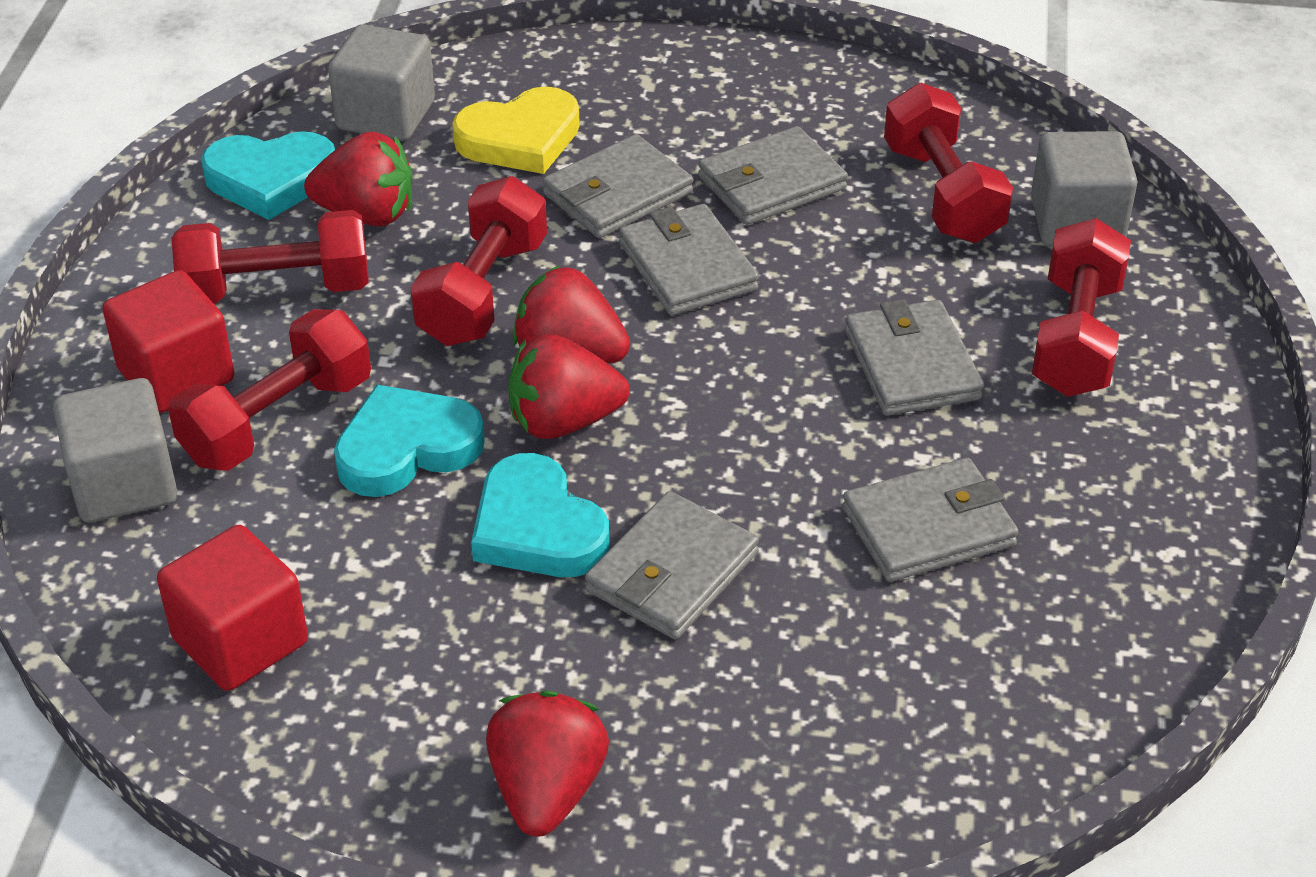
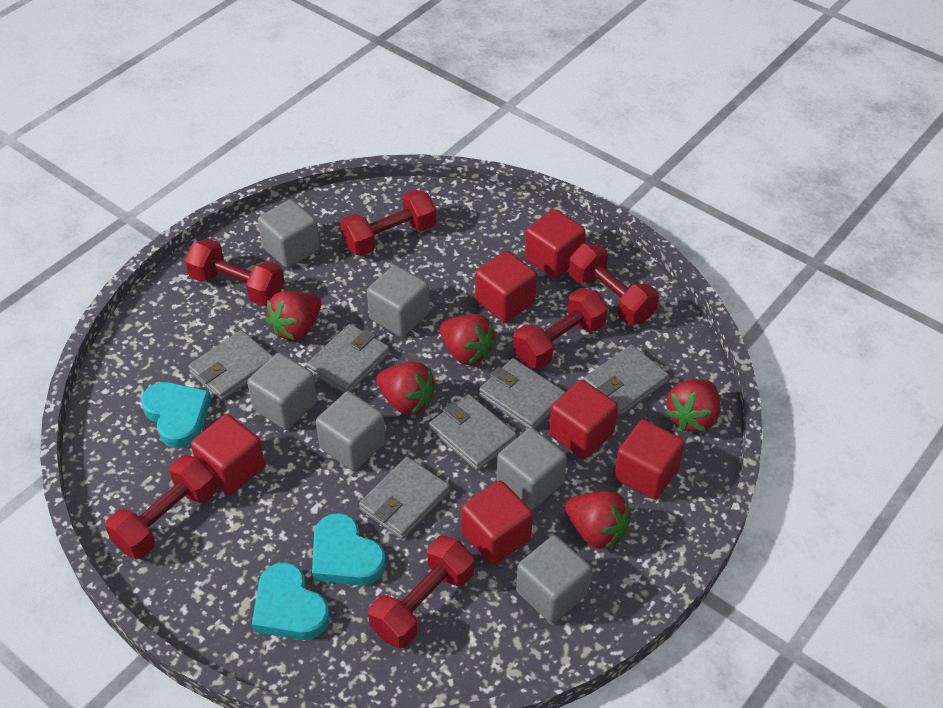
grey cube: [53,378,178,523] [328,24,435,141] [1031,131,1137,246] = 3 -> [247,353,317,430] [258,199,320,268] [316,391,386,471] [367,265,430,337] [497,428,567,510] [516,535,592,623] = 6
red cube: [102,270,234,413] [157,525,308,691] = 2 -> [191,414,265,495] [461,481,533,565] [475,251,537,322] [525,209,586,279] [549,380,618,459] [614,419,685,500] = 6
red dumbbell: [168,309,371,471] [172,210,369,304] [410,176,547,346] [884,83,1013,243] [1032,218,1131,397] = 5 -> [105,455,217,559] [185,238,285,306] [340,190,436,256] [368,536,474,648] [513,288,608,369] [568,243,659,325] = 6
red strawberry: [304,131,412,227] [486,691,609,837] [508,334,630,439] [513,266,630,363] = 4 -> [266,291,321,341] [376,362,437,415] [440,314,497,365] [565,491,631,550] [665,379,720,432] = 5
yellow heart: [452,86,580,174] = 1 -> none = 0

